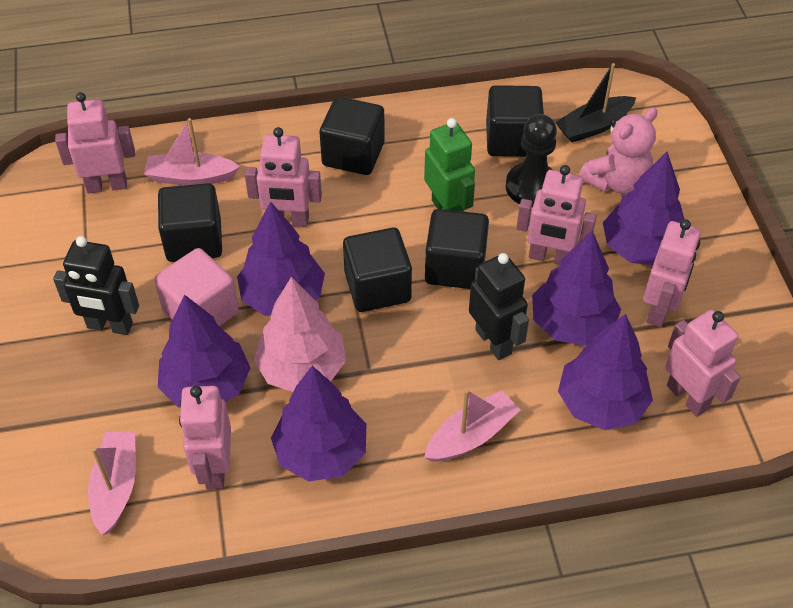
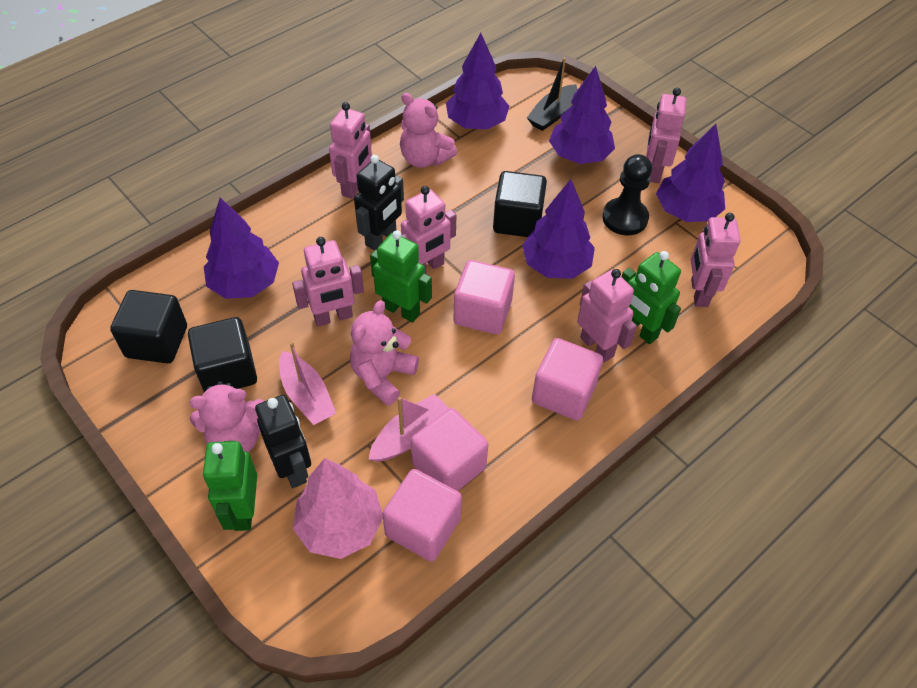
black cube: [158,183,222,262] [319,97,385,175] [343,227,412,312] [425,209,489,289] [486,85,544,157] = 5 -> [110,290,187,364] [188,317,257,392] [493,171,547,237] = 3
green robot: [424,118,475,212] = 1 -> [203,441,257,531] [370,230,432,323] [622,251,681,344] = 3
pink boat: [88,432,136,535] [144,118,240,185] [424,389,520,462] = 3 -> [279,341,336,425] [369,394,450,462] = 2
pink cube: [154,248,239,326] = 1 -> [382,469,462,561] [411,408,488,491] [454,260,515,335] [532,338,603,420] = 4
pink teddy bear: [579,107,658,194] = 1 -> [189,381,264,453] [350,300,419,406] [400,93,457,168] = 3
purple tree: [158,295,250,408] [237,201,325,316] [271,366,366,481] [532,230,621,346] [558,314,653,430] [603,152,684,265] = 6 -> [204,198,279,299] [446,33,509,129] [522,179,595,279] [549,66,615,164] [656,124,725,222] = 5

